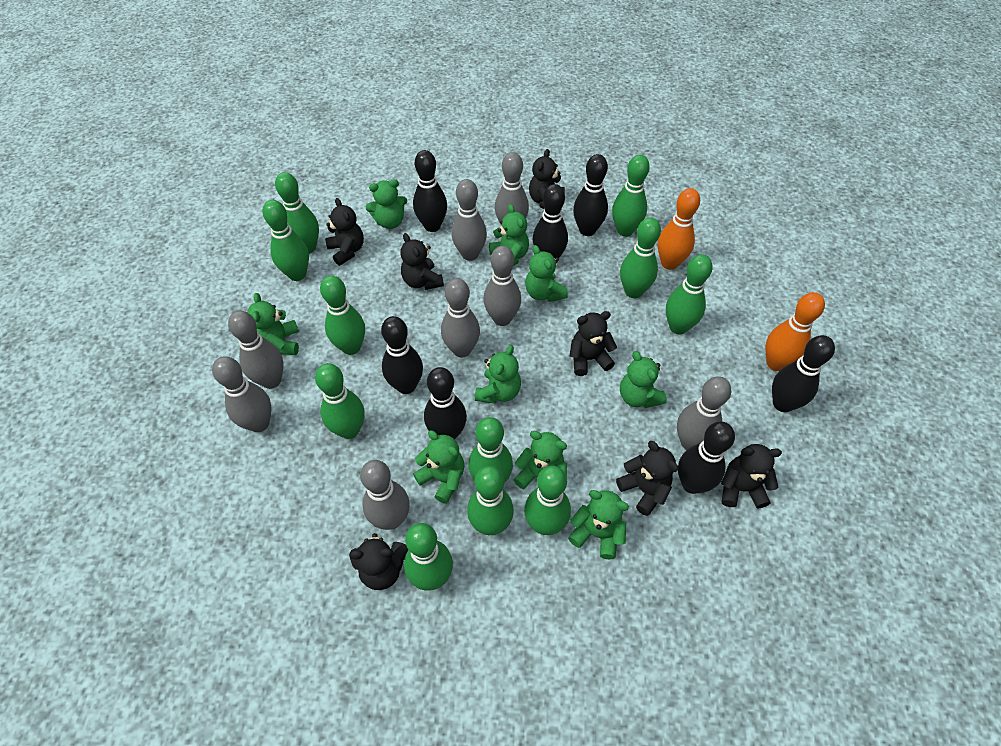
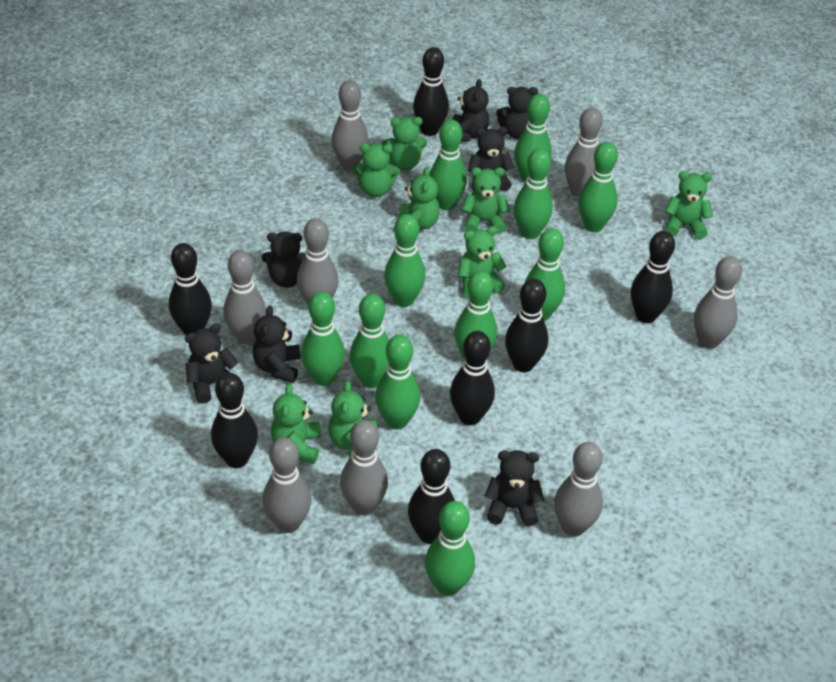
green teddy bear: [247,293,299,355] [366,179,407,229] [413,431,465,504] [475,345,521,404] [489,204,529,265] [514,431,567,489] [525,245,568,302] [568,490,629,559] [620,351,667,408] = 9 -> [271,384,321,464] [328,381,377,455] [353,143,400,197] [381,117,427,170] [399,167,440,233] [458,226,507,299] [462,167,510,234] [665,171,713,239] = 8
orange bowling pin: [658,188,700,270] [766,292,825,371] = 2 -> none = 0

